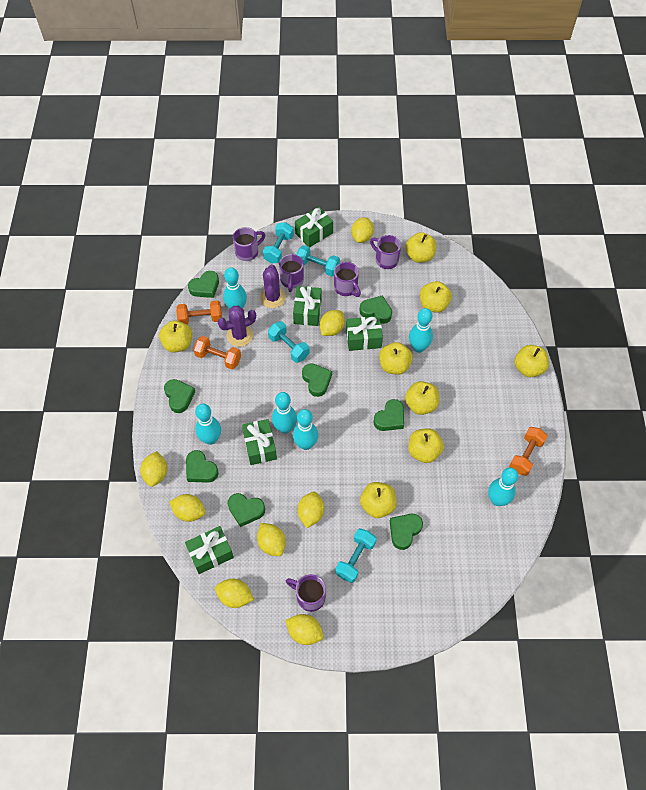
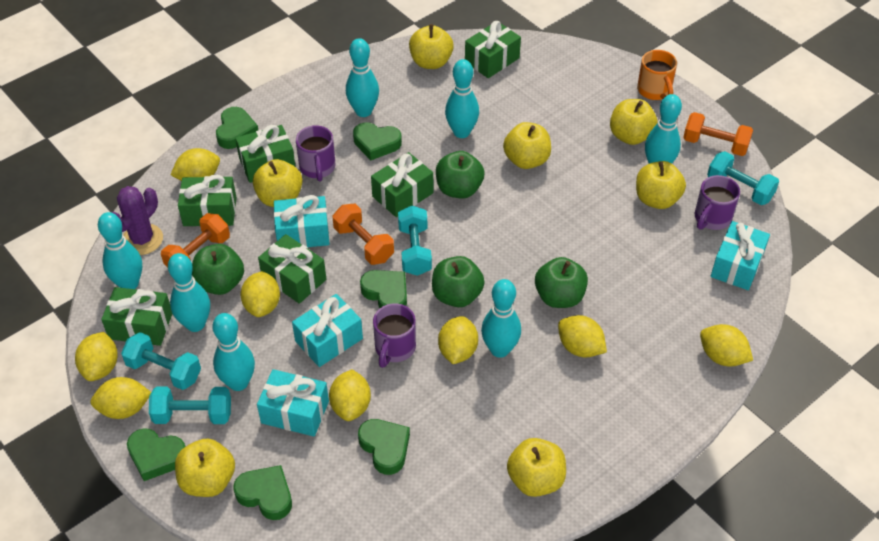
green apple: none = 0 -> [192,244,244,295] [432,256,485,307] [436,151,485,199] [535,257,588,308] = 4
green gift: [185,526,234,574] [242,419,277,465] [293,286,322,326] [295,207,333,248] [346,316,383,351] = 5 -> [101,287,172,346] [178,175,237,226] [235,125,296,183] [258,234,326,304] [371,152,433,217] [465,21,521,78] = 6
green heart: [164,379,195,413] [186,450,219,483] [188,271,219,298] [227,493,265,527] [302,363,332,397] [360,295,392,324] [373,399,404,431] [390,514,423,550] = 8 -> [127,428,186,481] [216,107,258,149] [233,465,292,520] [353,123,402,160] [358,419,410,475] [360,270,407,308] = 6
orange mug: none = 0 -> [637,50,677,100] = 1
purple cactus: [217,306,256,347] [260,264,286,308] = 2 -> [111,186,163,255] = 1
purple mug: [233,227,265,261] [279,254,304,292] [286,574,326,612] [334,262,361,297] [370,235,401,269] = 5 -> [296,125,335,182] [373,303,416,368] [695,175,740,230] = 3
turquoise bowling pin: [195,404,221,445] [223,267,247,309] [272,392,297,434] [293,409,318,450] [409,308,433,353] [488,468,518,506] = 6 -> [98,212,142,289] [168,253,210,332] [212,313,255,391] [346,38,379,117] [445,59,479,138] [481,279,521,358] [645,94,682,164] = 7
turquoise gift: none = 0 -> [257,369,329,437] [274,195,330,247] [292,294,363,367] [711,221,770,290] = 4
yellow apple: [159,320,192,353] [360,482,397,518] [379,342,413,375] [405,232,436,263] [405,381,439,415] [408,428,444,463] [420,281,452,313] [515,345,549,377] = 8 -> [175,439,235,497] [253,159,303,207] [409,24,454,69] [503,122,551,169] [507,438,566,497] [610,99,658,145] [636,161,686,209] = 7

